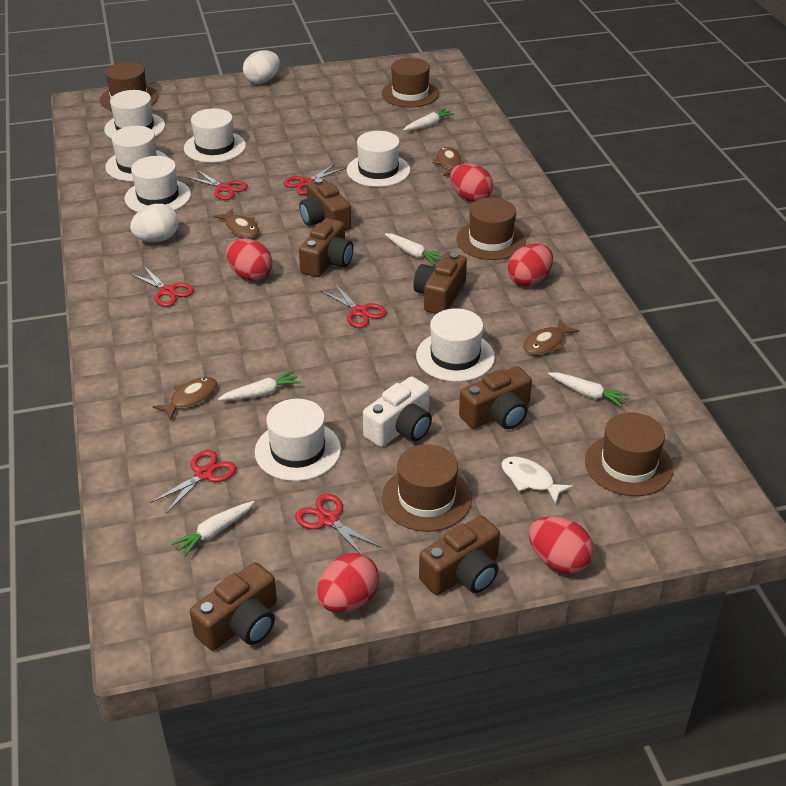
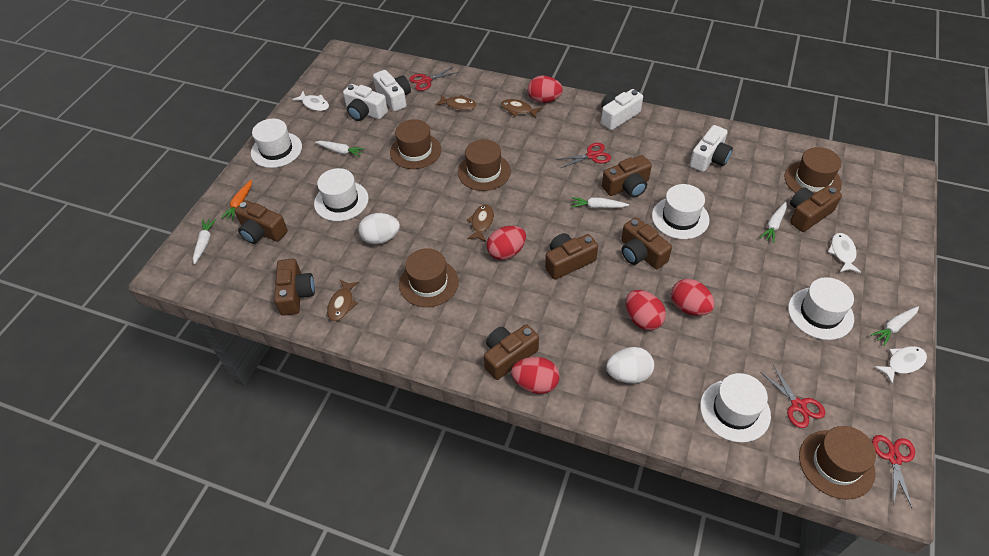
brown camera: [190,562,277,651] [299,178,351,231] [299,218,353,277] [413,252,467,314] [419,516,500,595] [459,366,532,429] = 6 -> [235,200,288,244] [274,259,315,316] [484,324,539,380] [545,233,598,280] [602,155,652,198] [621,217,672,269] [790,185,842,232] = 7
orange carrot: none = 0 -> [220,180,252,221] = 1
red scissors: [129,265,194,307] [150,450,236,513] [186,170,248,200] [283,164,346,195] [295,494,382,554] [321,283,387,328] = 6 -> [409,67,459,91] [556,143,611,168] [760,365,825,428] [872,435,915,509] = 4
white camera: [363,377,432,447] = 1 -> [343,84,388,121] [373,70,411,112] [601,89,643,130] [690,125,733,172] = 4
white fish: [501,456,573,504] = 1 -> [292,91,329,111] [828,233,861,273] [874,346,927,384] = 3
white hat: [104,90,165,138] [105,126,167,182] [125,156,191,212] [184,108,246,163] [255,399,341,481] [347,131,410,187] [416,308,495,382] = 7 -> [251,119,302,168] [314,168,369,221] [652,184,710,239] [700,373,771,442] [788,277,854,340] = 5

